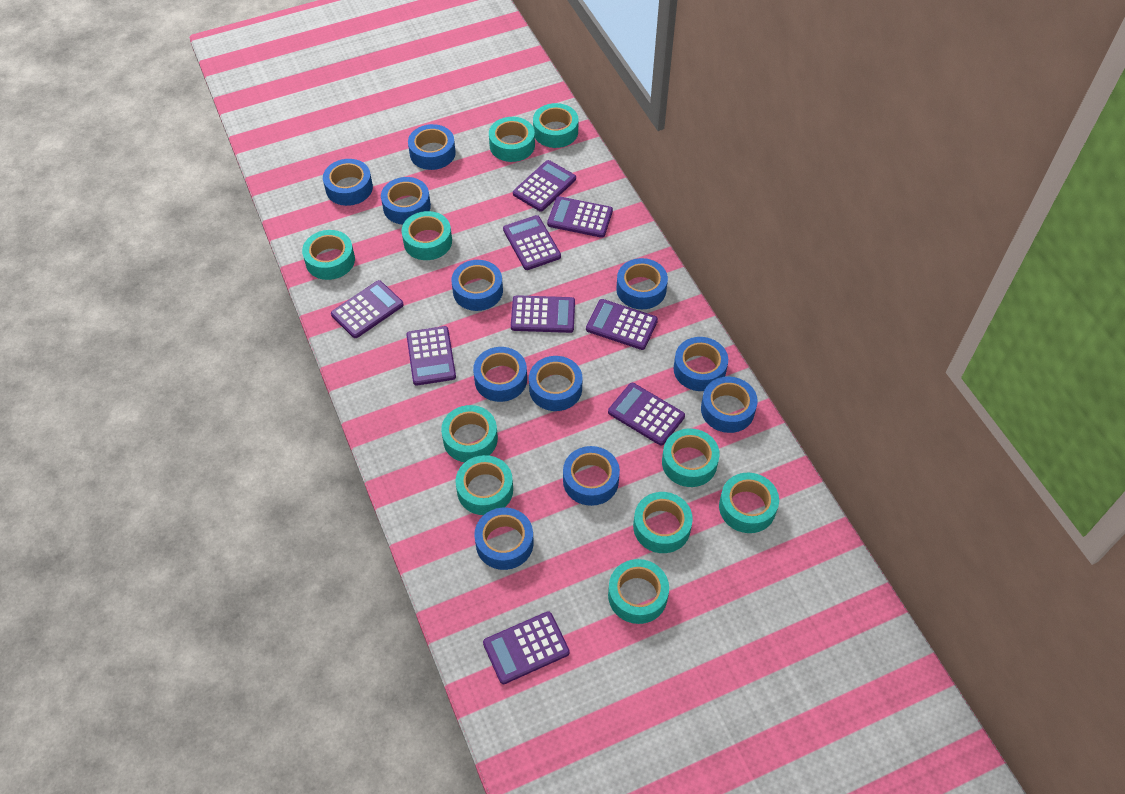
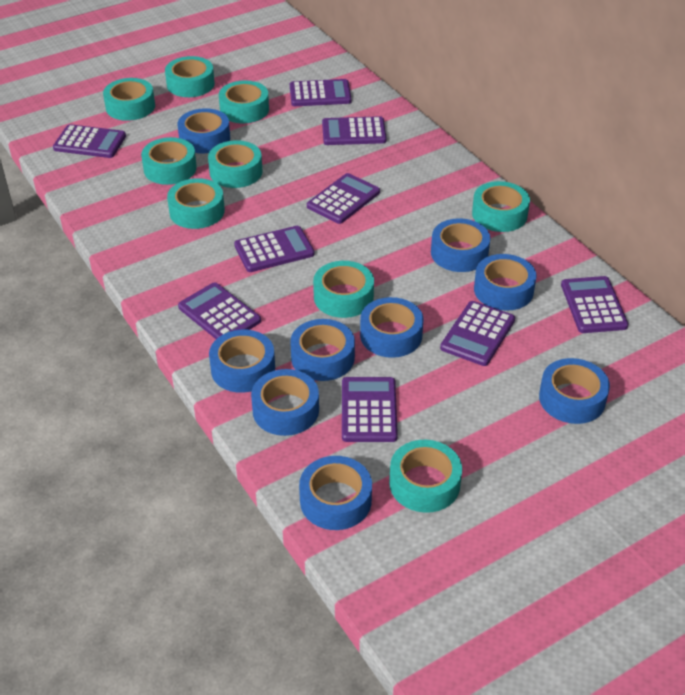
blue tape: [323,159,373,206] [381,177,431,225] [408,124,456,170] [452,260,503,311] [473,347,527,402] [474,508,534,570] [529,356,582,411] [563,446,620,506] [616,258,668,309] [673,337,728,391] [701,376,758,433] = 11 -> [177,108,230,153] [209,330,275,393] [251,369,319,436] [290,319,355,381] [299,456,372,530] [360,297,423,358] [431,219,490,272] [474,254,536,311] [539,358,610,424] = 9
turquoise tape: [302,230,355,280] [401,211,452,260] [441,405,498,462] [456,455,513,515] [489,117,535,162] [533,103,578,148] [608,559,669,624] [633,492,693,553] [662,428,720,487] [719,473,779,533] = 10 -> [103,78,155,121] [141,137,197,185] [165,56,215,97] [167,178,225,229] [208,140,262,188] [219,80,269,123] [313,261,374,318] [389,440,462,513] [472,181,530,232] = 9

